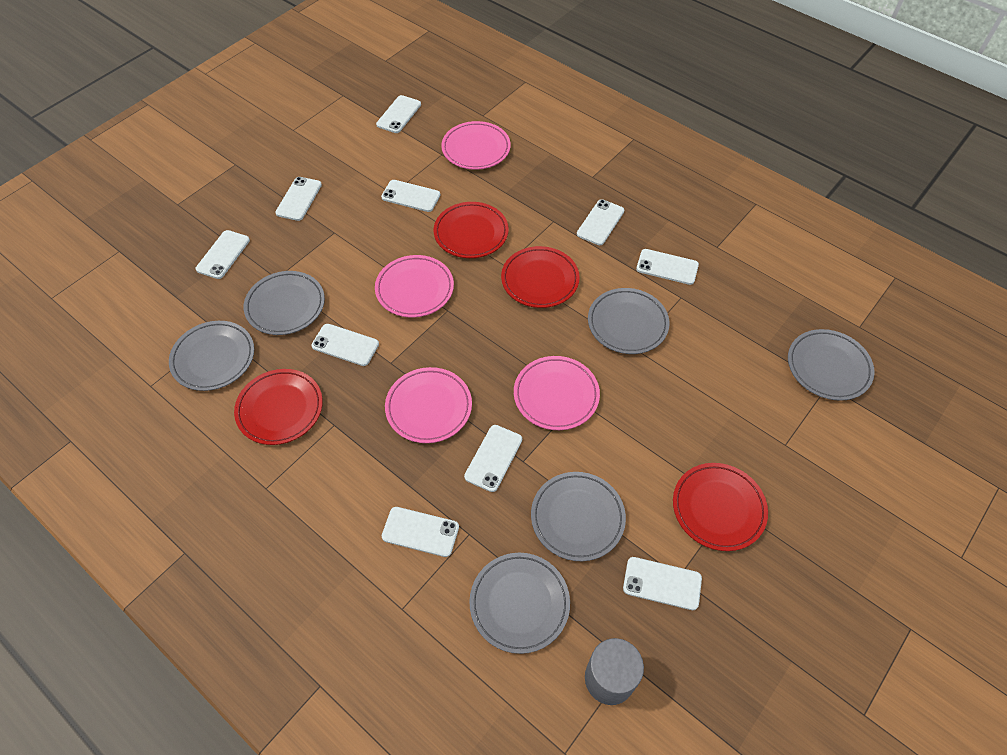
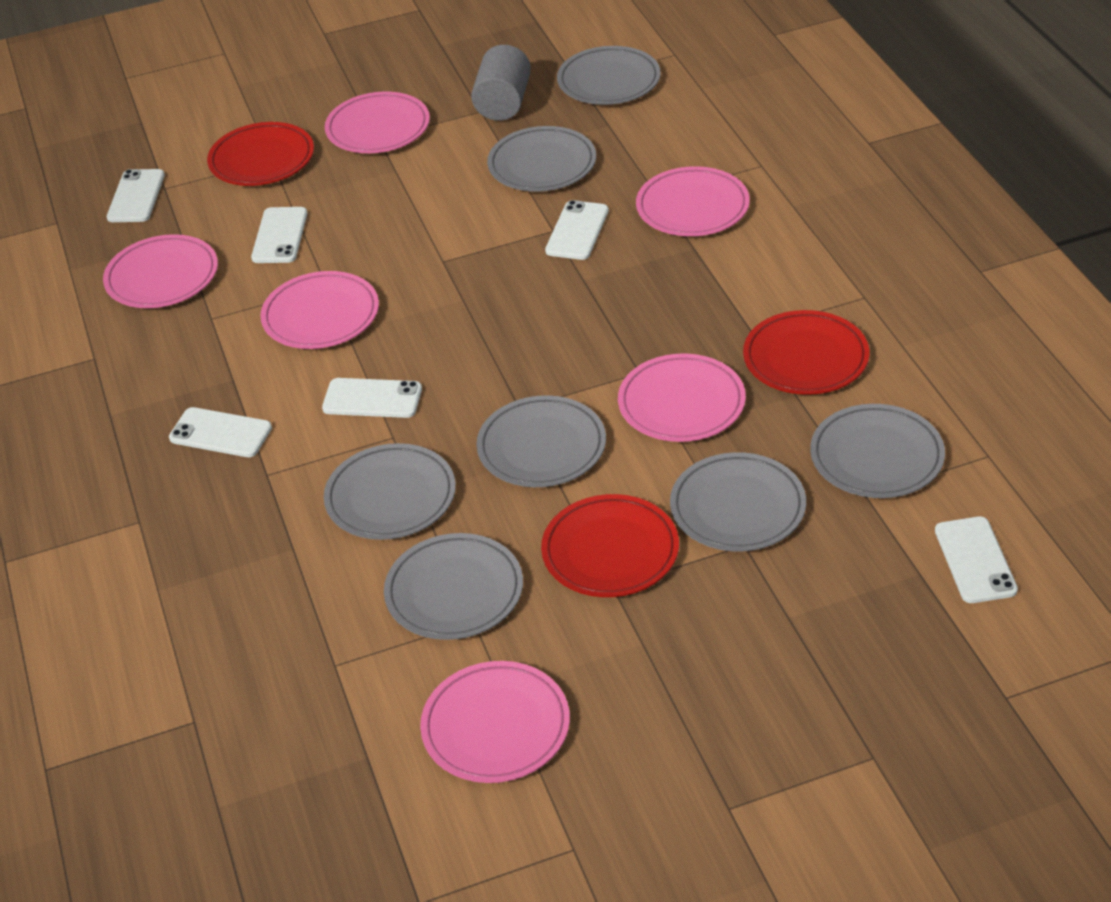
grey plate: [169,321,254,391] [244,271,325,335] [469,553,570,654] [531,472,626,561] [588,288,670,354] [788,329,875,401] = 6 -> [324,443,456,540] [384,533,523,640] [476,395,606,487] [487,126,596,192] [557,46,661,105] [670,452,806,552] [810,404,945,498] = 7
pink plate: [375,255,454,317] [385,367,472,443] [441,121,511,170] [514,356,600,430] = 4 -> [103,234,218,308] [260,271,379,349] [325,92,430,153] [420,661,570,783] [618,353,746,442] [636,166,750,236] = 6
red plate: [234,369,323,445] [434,202,509,258] [501,246,580,308] [673,463,768,551] = 4 -> [207,122,314,186] [541,494,679,597] [743,310,869,395] = 3
white phone: [196,230,250,279] [275,177,322,221] [311,324,379,366] [376,95,421,133] [381,180,440,212] [382,507,459,557] [464,425,522,492] [577,199,624,245] [623,557,702,610] [636,249,699,285] = 10 -> [107,169,165,222] [169,407,272,457] [251,207,307,263] [322,378,422,418] [545,200,609,260] [935,516,1018,603] = 6

